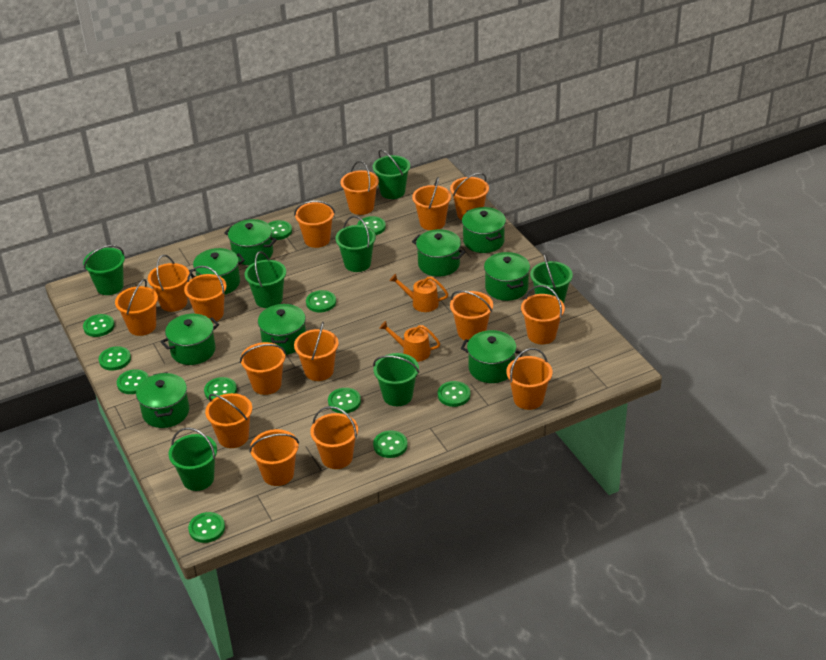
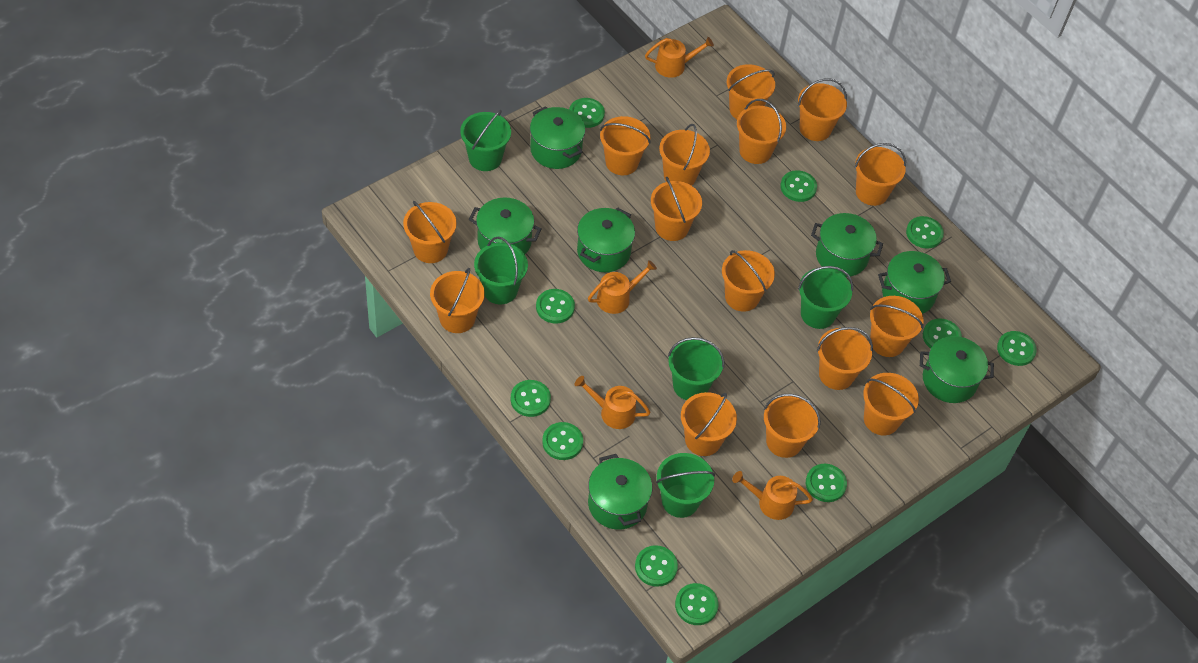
green bucket: [83,245,125,295] [168,427,217,491] [245,251,286,308] [335,216,376,272] [373,150,410,199] [373,353,419,406] [530,253,573,304] = 7 -> [460,110,511,171] [474,237,528,304] [656,453,715,518] [668,337,725,400] [798,266,853,329] = 5
green pot: [136,372,189,428] [160,314,219,365] [189,248,245,294] [224,219,277,265] [258,304,306,355] [412,229,465,277] [461,330,522,383] [462,207,506,253] [484,252,530,301] = 9 -> [469,197,541,254] [530,106,585,169] [577,207,635,272] [588,454,652,530] [811,213,883,277] [878,251,951,314] [920,336,994,403] = 7
orange watering can: [379,321,440,362] [390,274,448,312] = 2 -> [574,376,651,429] [588,260,657,314] [645,37,714,78] [732,471,813,520] = 4

